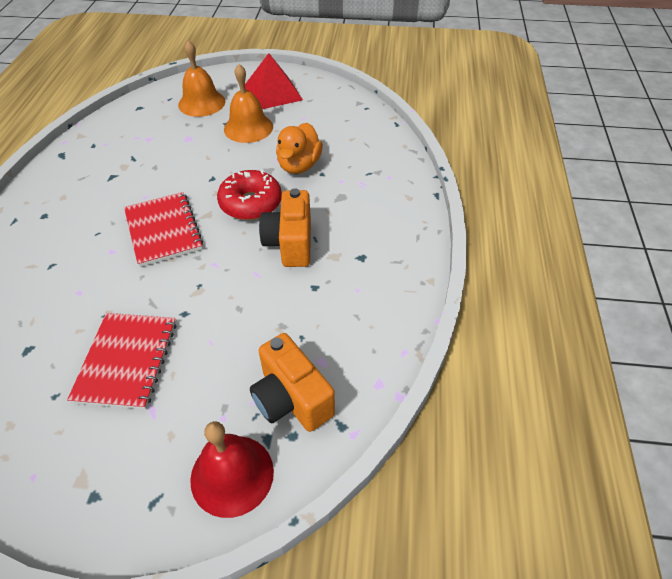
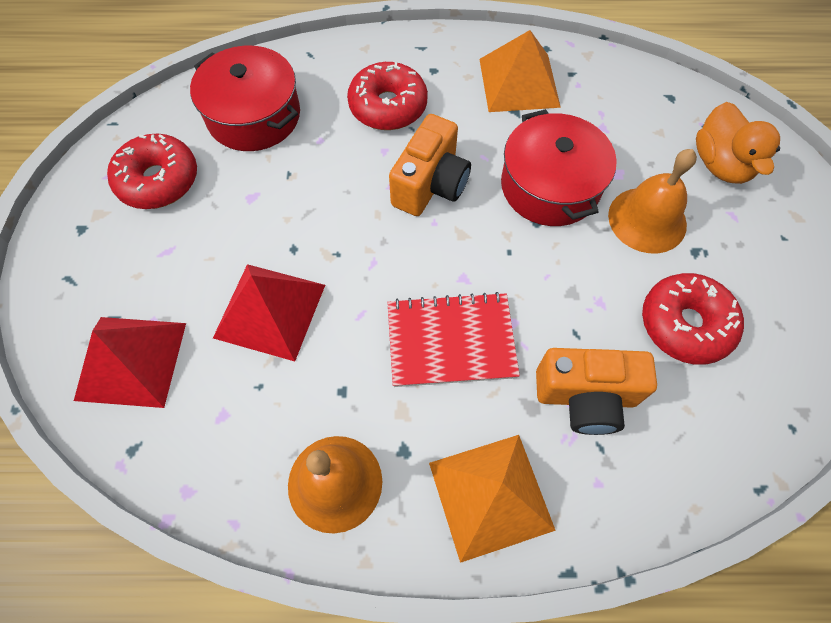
orange pyramid: none = 0 -> [429,435,556,563] [479,30,561,112] = 2
red bell: [190,421,274,518] = 1 -> none = 0
red donut: [217,170,282,220] = 1 -> [107,134,197,209] [347,62,428,130] [642,273,744,365] = 3
red notebook: [67,313,176,409] [124,192,203,267] = 2 -> [387,292,520,387] = 1
red pot: none = 0 -> [190,46,300,151] [501,109,617,226] = 2
red pyramid: [245,53,303,109] = 1 -> [74,317,186,408] [213,264,325,361] = 2

